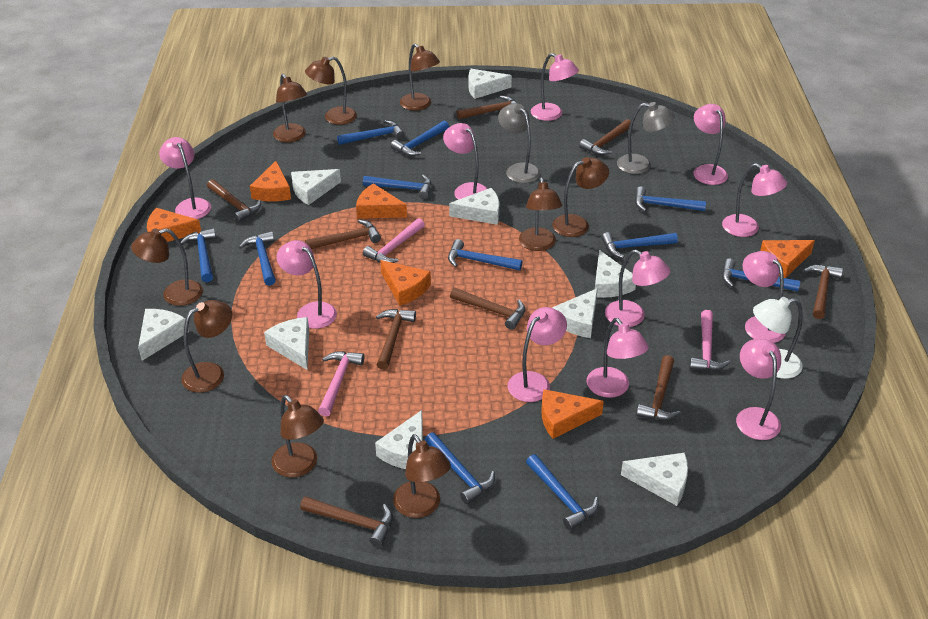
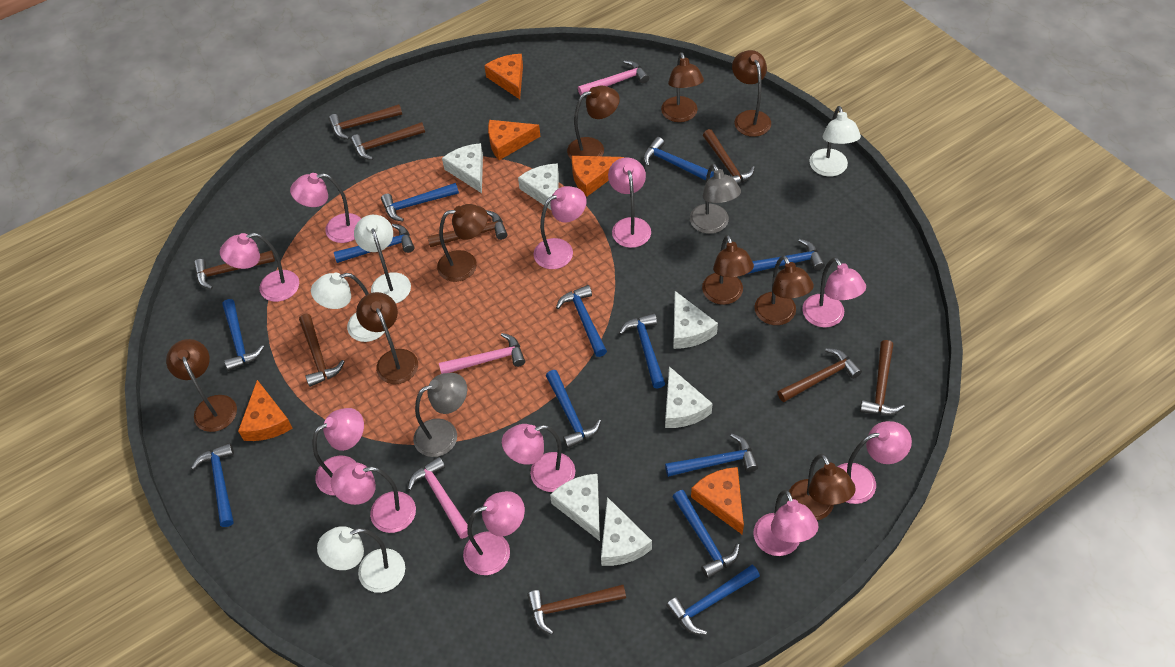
blue hammer: [181,228,216,282] [239,231,276,286] [337,120,405,145] [363,175,431,199] [391,120,449,156] [425,432,495,505] [448,239,522,271] [526,454,599,530] [601,232,678,258] [635,186,706,212] [722,258,800,291] = 11 -> [191,443,234,527] [222,299,264,371] [334,224,414,263] [381,183,459,222] [546,370,601,448] [556,285,607,357] [619,313,665,389] [643,137,714,181] [665,434,758,477] [666,565,760,635] [672,490,740,578] [747,239,825,274] = 12
orange cheese: [147,208,201,242] [250,161,291,201] [356,183,407,219] [380,260,431,306] [541,389,604,439] [760,240,815,278] = 6 -> [238,380,293,441] [484,54,523,99] [488,120,540,160] [572,156,624,197] [691,467,744,534] = 5
white cheese: [138,309,189,361] [264,317,309,370] [291,169,341,205] [375,410,423,469] [449,188,499,225] [469,69,512,99] [552,288,598,338] [595,250,636,298] [621,453,688,506] = 9 -> [442,143,483,193] [518,163,559,210] [550,474,600,541] [601,497,652,566] [665,366,713,428] [673,291,718,349] = 6
white lamp: [753,297,803,379] = 1 -> [311,273,385,342] [317,526,405,593] [354,215,411,303] [809,106,861,177] = 4

